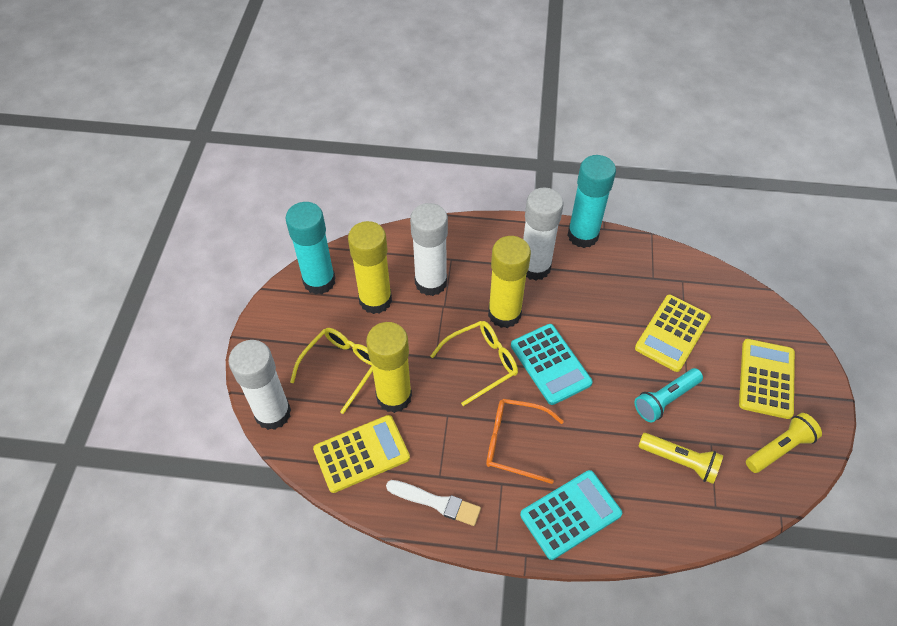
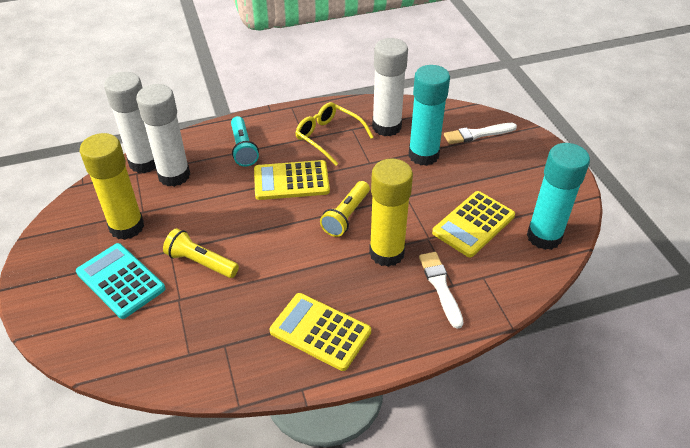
orange glasses: [486,399,564,484] = 1 -> none = 0
turquoise calculator: [511,324,593,405] [520,470,622,560] = 2 -> [76,243,165,319] = 1
white brush: [386,480,481,526] = 1 -> [419,252,464,329] [444,123,517,144] = 2
yellow glasses: [290,328,373,414] [431,321,518,406] = 2 -> [296,102,374,166] = 1
yellow glue stick: [348,221,392,314] [366,322,412,413] [488,236,531,328] = 3 -> [80,133,144,240] [369,159,413,267] = 2

